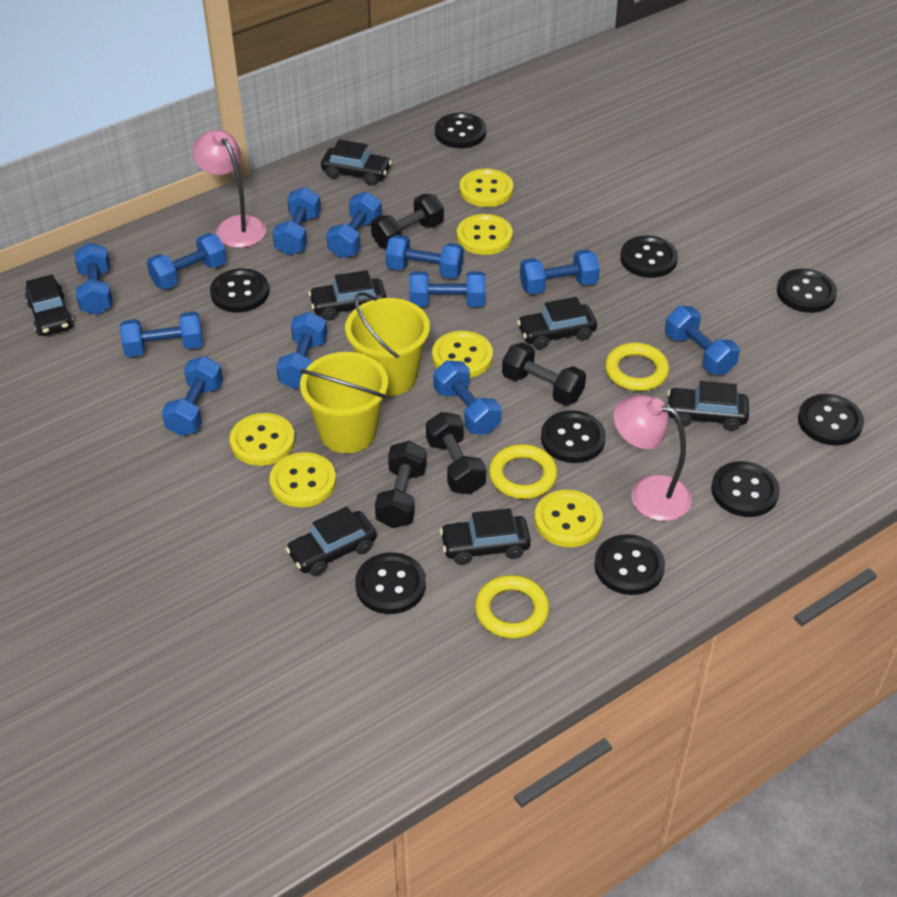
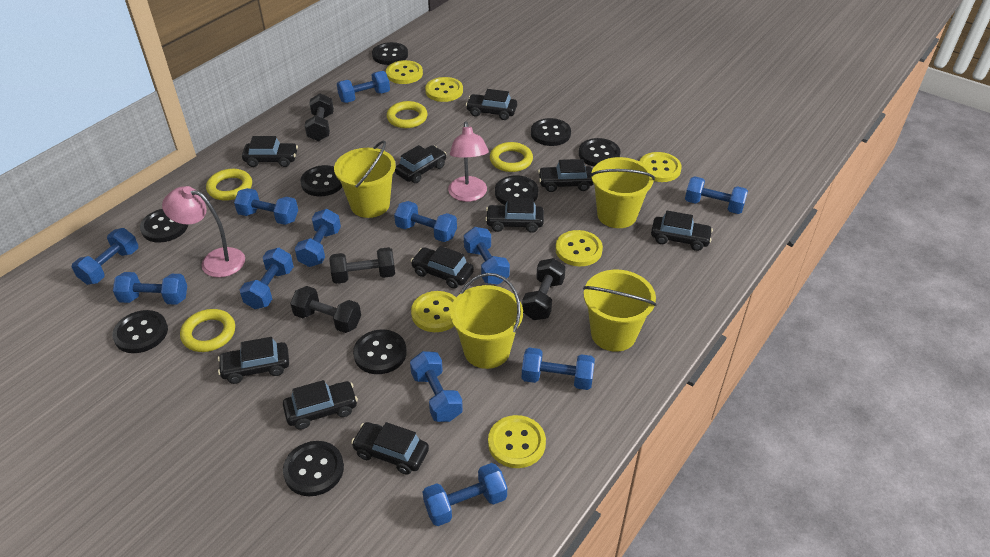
black car: [25,274,74,336] [286,507,377,576] [309,270,386,320] [321,139,392,186] [440,508,531,565] [517,297,597,349] [667,381,749,431] = 7 -> [218,337,289,384] [242,136,298,167] [283,380,358,430] [351,422,429,475] [395,145,446,183] [411,246,474,289] [466,89,517,120] [485,198,544,233] [538,159,593,192] [651,211,713,251] = 10
yellow bucket: [300,352,388,453] [345,292,430,396] = 2 -> [334,140,396,218] [450,273,523,369] [583,270,657,352] [590,157,655,228] = 4
yellow ring: [475,575,549,639] [489,444,557,499] [605,343,669,391] = 3 -> [180,309,235,352] [206,169,252,201] [387,101,428,128] [490,142,533,172] = 4

